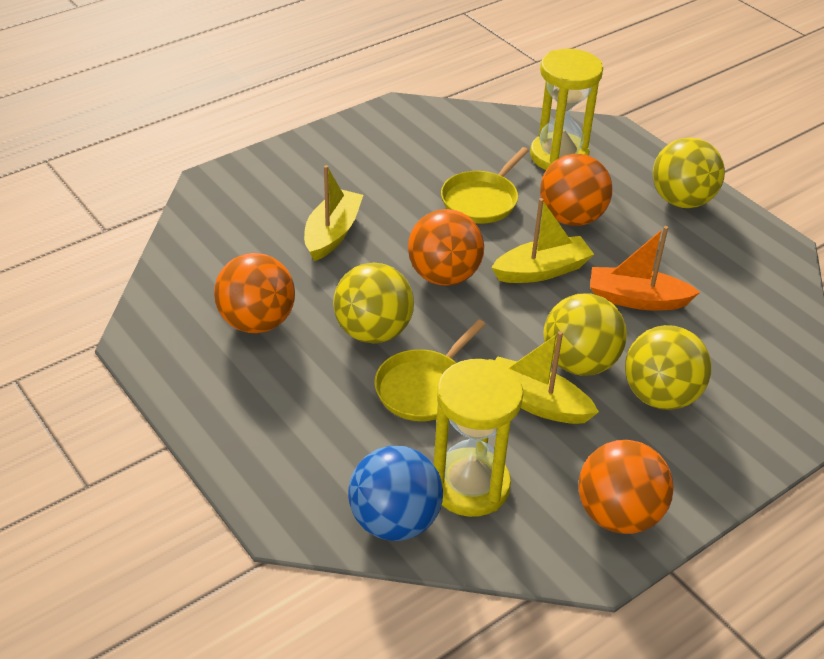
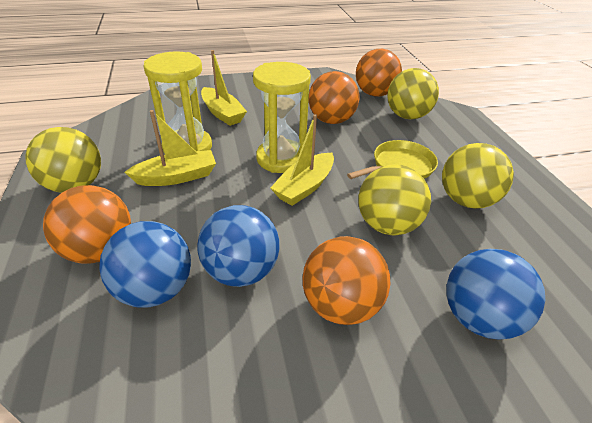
blue ball: [348,446,443,541] = 1 -> [99,221,191,308] [197,205,280,287] [446,249,545,340] = 3
orange boat: [590,226,700,311] = 1 -> none = 0
yellow pan: [374,319,486,421] [441,147,529,224] = 2 -> [347,140,438,179] = 1

